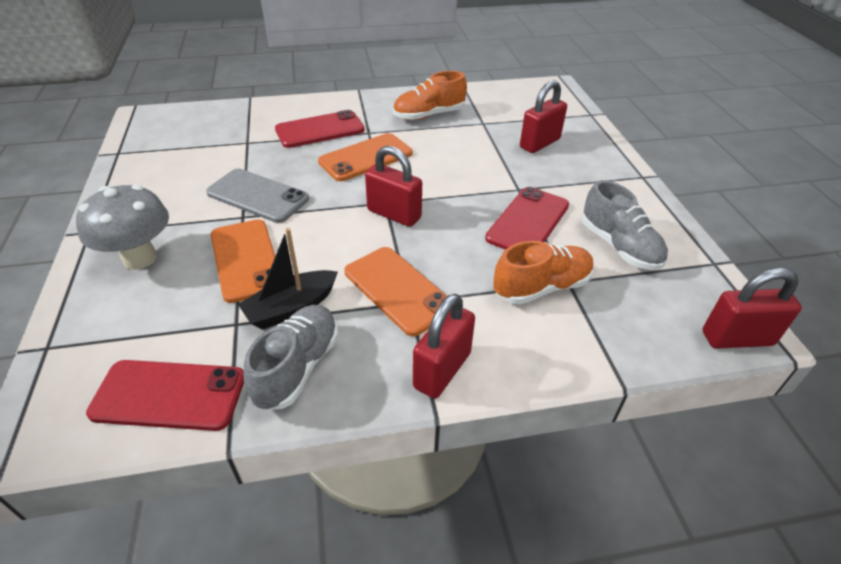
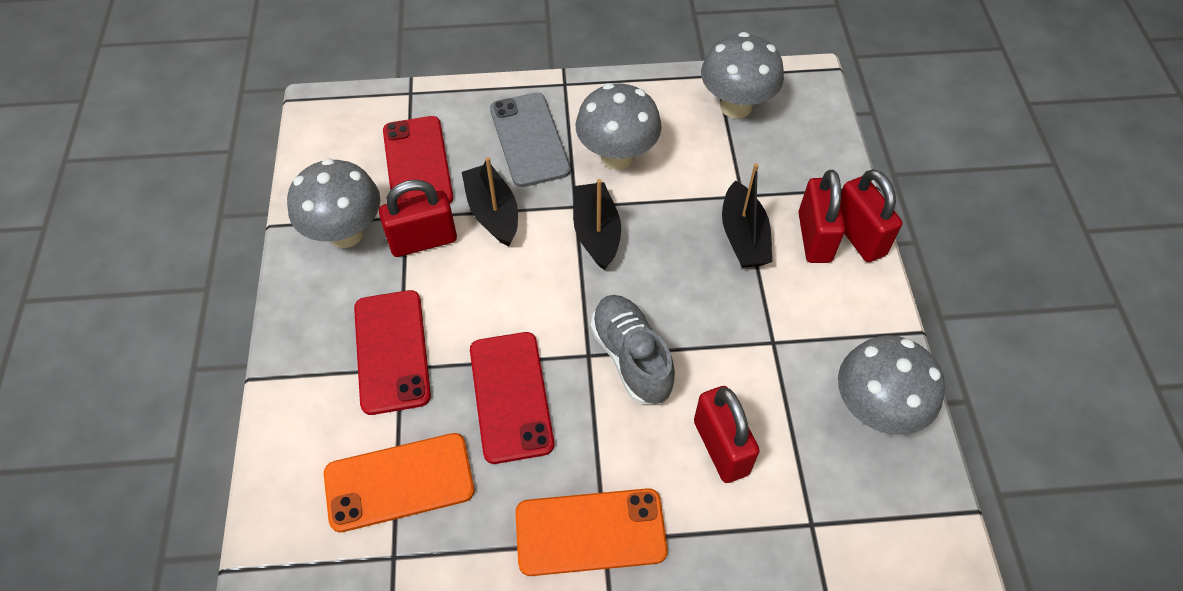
black boat: [238,228,338,330] = 1 -> [462,157,518,246] [573,179,621,270] [722,163,772,268] = 3
grey mushroom: [76,185,169,270] = 1 -> [287,158,380,248] [576,83,662,170] [701,32,784,119] [838,335,945,435] = 4
grey shoe: [244,305,338,410] [582,180,668,270] = 2 -> [591,295,675,404] = 1
orange phone: [211,219,275,303] [318,133,412,181] [344,247,447,336] = 3 -> [324,433,474,532] [515,488,668,576] = 2
orange shoe: [393,71,467,120] [493,241,594,305] = 2 -> none = 0

